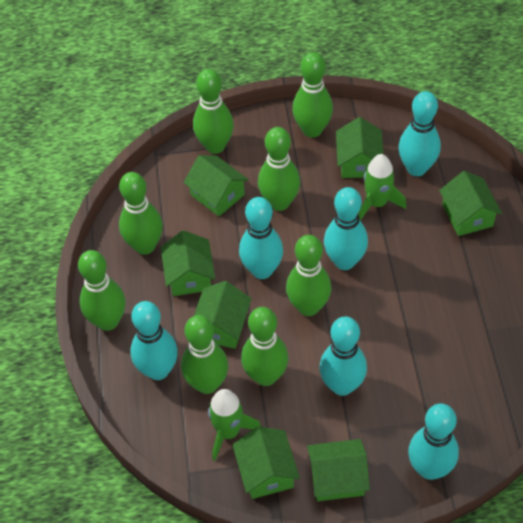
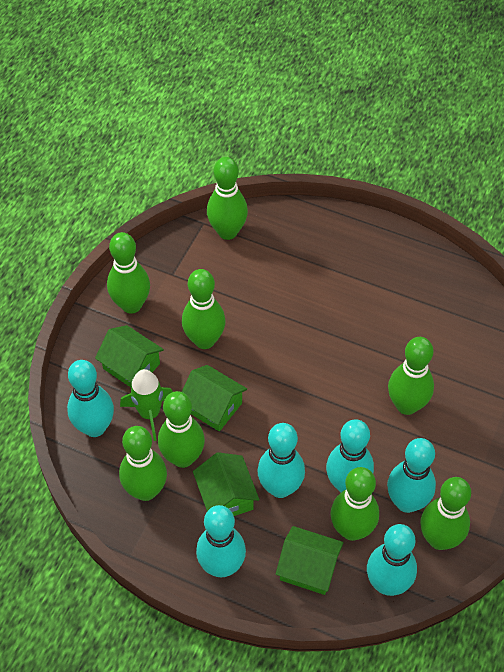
green house: [161,230,215,296] [183,155,249,216] [194,281,252,349] [232,426,300,499] [307,439,370,501] [336,117,384,178] [439,171,502,236] = 7 -> [95,325,164,387] [182,365,247,432] [193,452,260,516] [276,526,344,595] = 4
green rocket: [208,389,261,461] [359,154,406,220] = 2 -> [120,369,173,441] = 1

